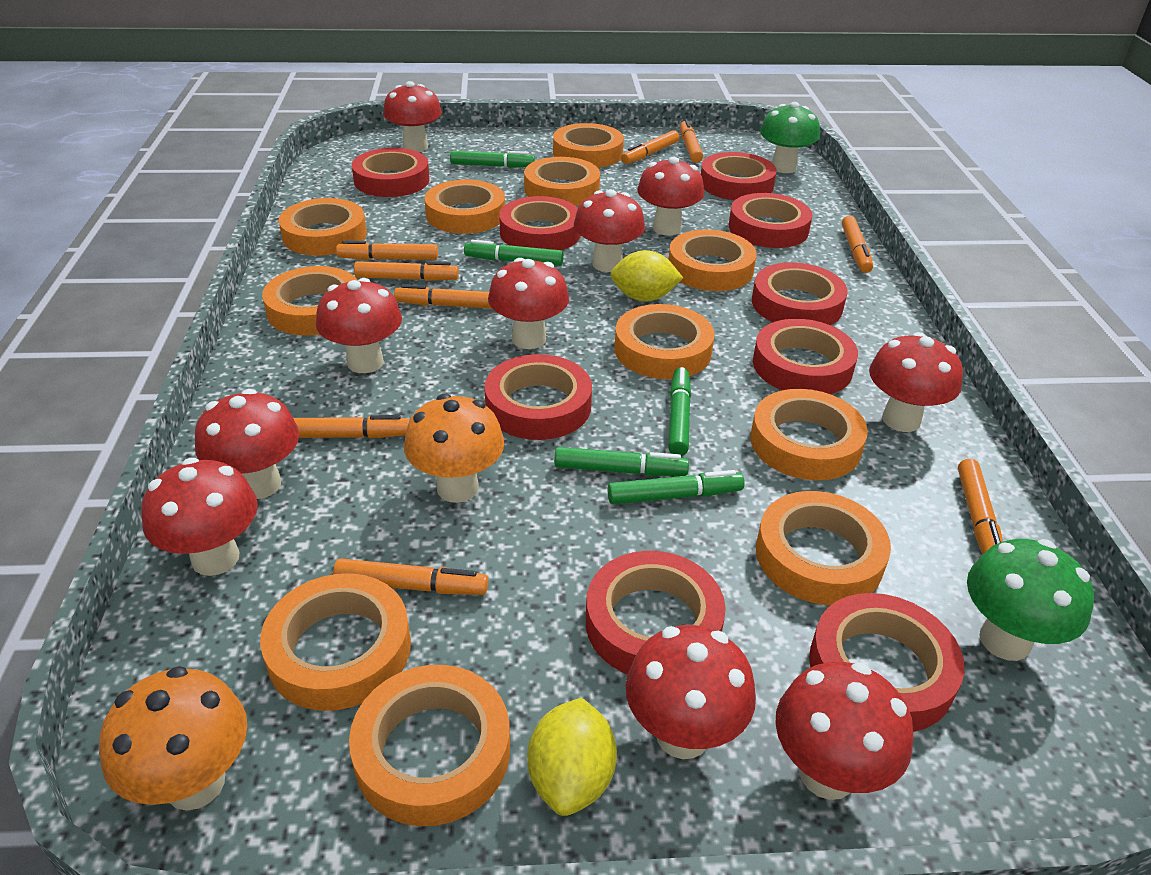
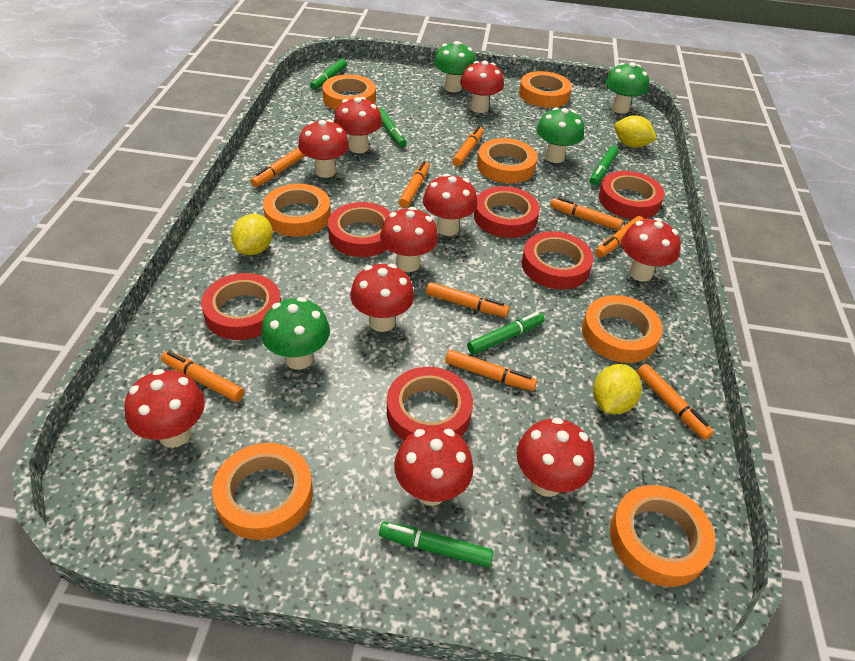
green mushroom: [760,102,820,173] [967,539,1094,661] = 2 -> [261,297,330,370] [434,41,475,92] [537,107,584,163] [605,62,649,114] = 4
orange mushroom: [99,666,247,811] [404,394,504,503] = 2 -> none = 0
orange tape: [260,573,411,711] [262,266,358,336] [279,198,367,256] [349,665,510,826] [424,180,505,234] [524,157,600,206] [553,123,624,168] [615,304,715,379] [668,230,757,291] [751,389,868,480] [756,491,891,605] = 11 -> [212,443,313,540] [263,184,331,237] [322,74,376,110] [477,138,537,183] [519,71,572,108] [582,295,663,363] [610,485,716,587] = 7
red tape: [352,148,430,197] [485,354,592,440] [499,196,581,250] [586,551,726,675] [701,152,777,200] [729,193,813,248] [752,262,848,325] [753,319,858,394] [809,593,964,732] = 9 -> [201,273,281,340] [328,202,391,257] [387,367,473,440] [474,186,540,238] [522,231,593,290] [599,171,664,219] = 6
yellow lemon: [527,698,617,816] [610,250,683,302] = 2 -> [231,214,273,255] [593,364,642,414] [615,115,657,148] = 3

